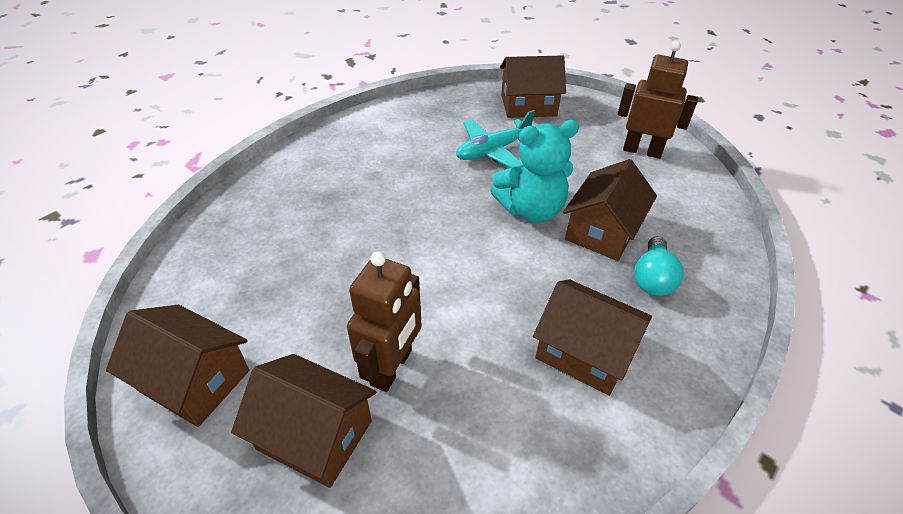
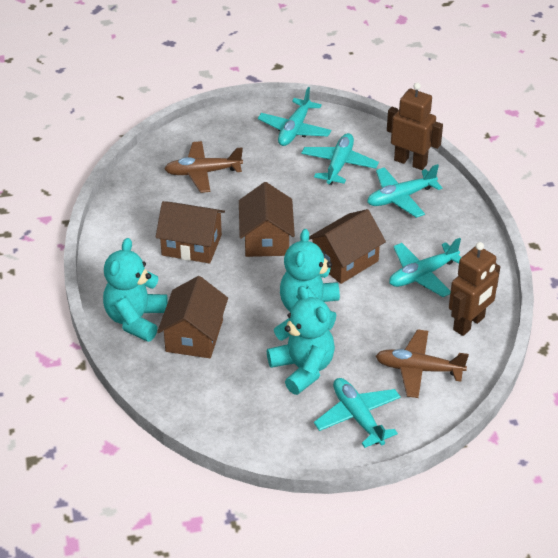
brown house: [106,305,249,427] [231,354,376,488] [500,55,566,118] [533,279,652,396] [563,159,657,261] = 5 -> [156,201,225,263] [157,276,228,358] [239,182,295,257] [309,209,386,284] = 4
brown plane: none = 0 -> [165,141,243,193] [376,329,469,398] = 2
turquoise light bulb: [634,236,684,296] = 1 -> none = 0
turquoise plane: [456,110,535,168] = 1 -> [258,87,331,146] [301,133,379,185] [314,378,401,448] [367,164,442,218] [389,238,461,297] = 5
turquoise teddy bear: [491,120,579,223] = 1 -> [103,238,168,342] [267,286,335,395] [280,229,340,330] = 3

